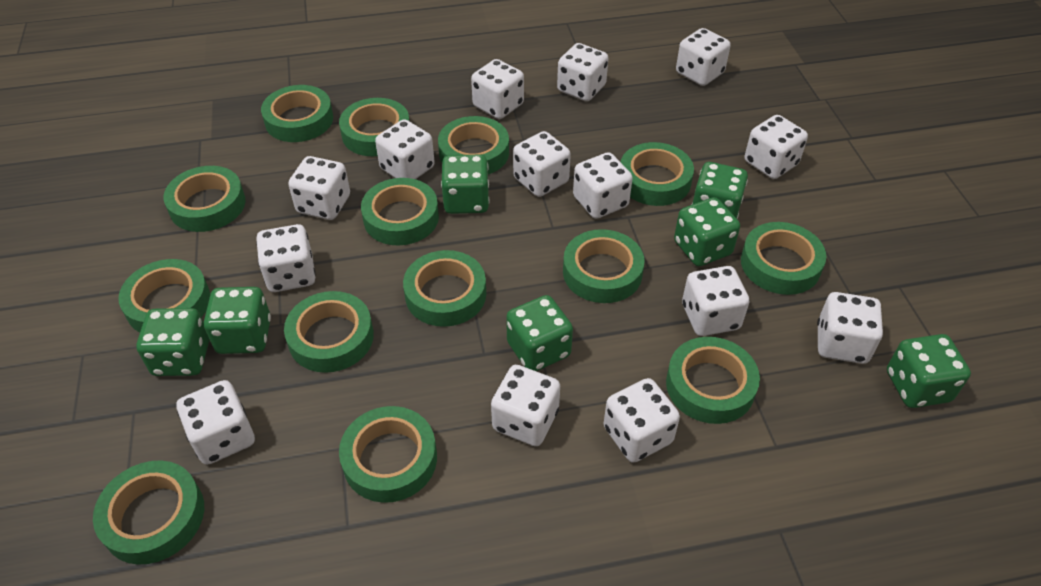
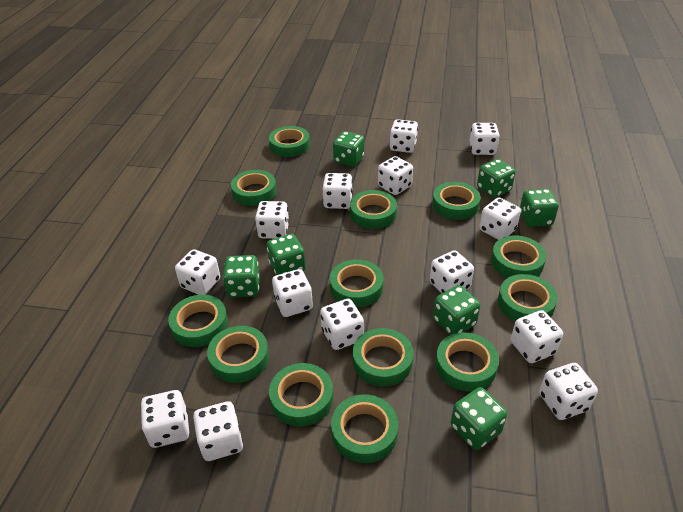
green tape: [93,460,204,565] [118,259,210,332] [163,166,245,232] [261,85,333,142] [284,291,374,373] [339,98,409,156] [339,406,437,503] [361,178,439,245] [403,250,486,327] [438,116,509,174] [563,229,645,303] [621,142,694,206] [666,337,760,424] [741,222,826,295] = 14 -> [168,295,228,347] [207,326,269,383] [231,170,277,206] [269,126,310,157] [269,363,333,426] [330,259,383,307] [331,394,398,463] [350,190,397,229] [353,328,414,387] [433,182,481,220] [436,332,499,392] [491,235,546,278] [498,274,558,321] = 13

